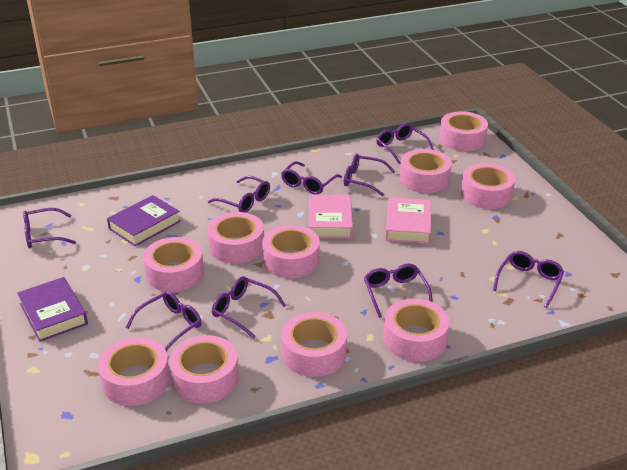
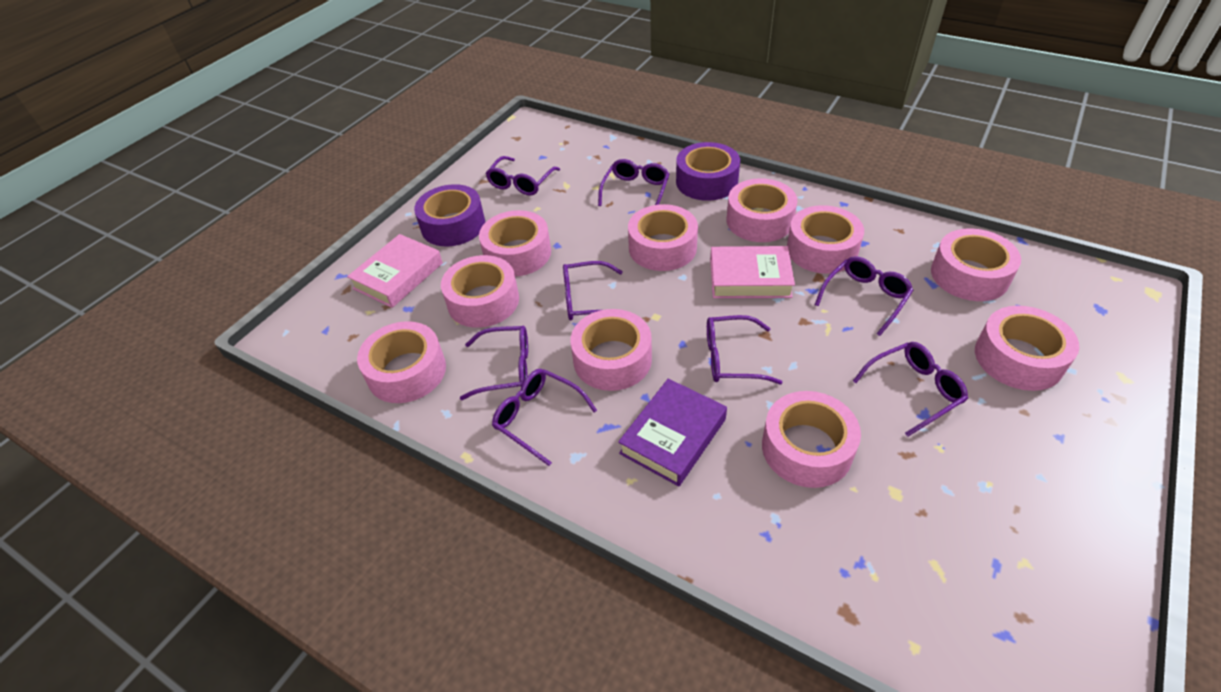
purple book: [17,277,88,342] [107,195,181,246] = 2 -> [618,379,727,486] = 1
purple glasses: [23,208,76,248] [126,291,202,351] [208,176,270,213] [212,276,286,338] [281,161,342,195] [344,154,395,196] [364,264,433,318] [376,123,434,164] [493,251,564,308] = 9 -> [460,326,528,400] [486,156,560,196] [492,369,597,466] [563,261,623,320] [598,159,669,206] [707,315,783,384] [815,256,913,336] [853,342,968,436] = 8
purple tape: none = 0 -> [414,184,485,247] [676,142,740,201] = 2

